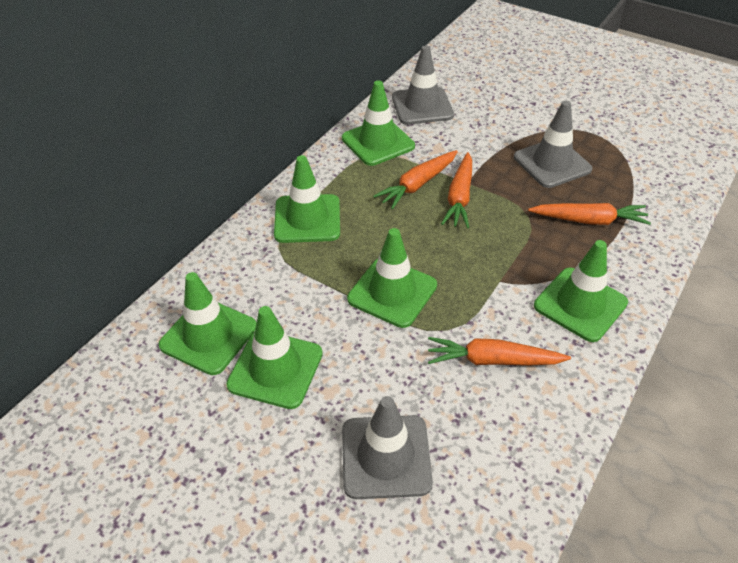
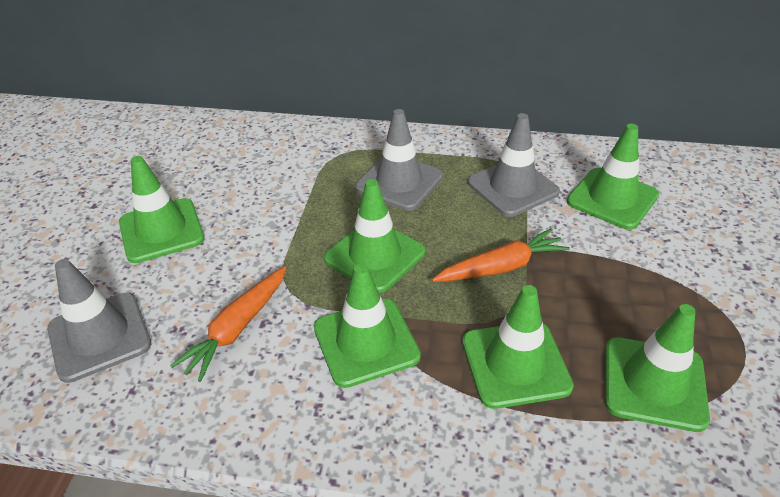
orange carrot: [373,150,458,209] [428,337,571,366] [441,152,472,228] [528,203,651,225] = 4 -> [170,266,286,382] [432,228,570,282] = 2

